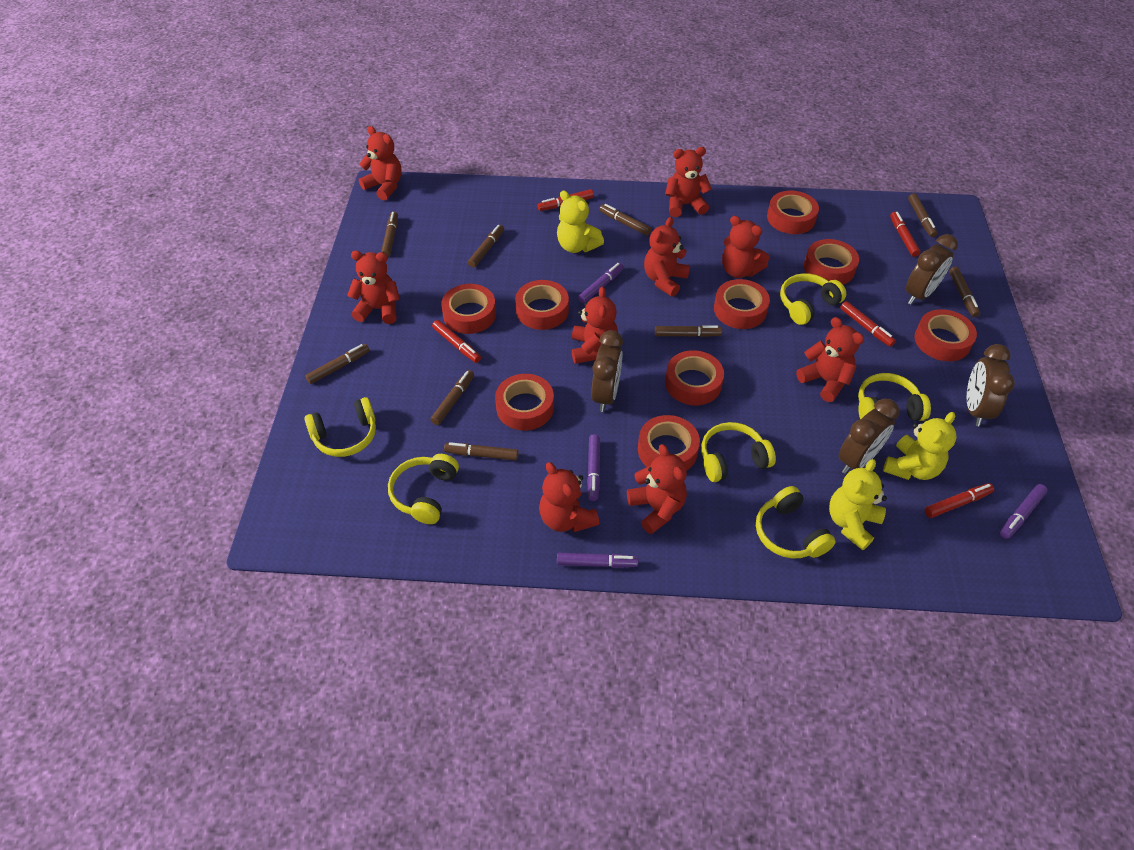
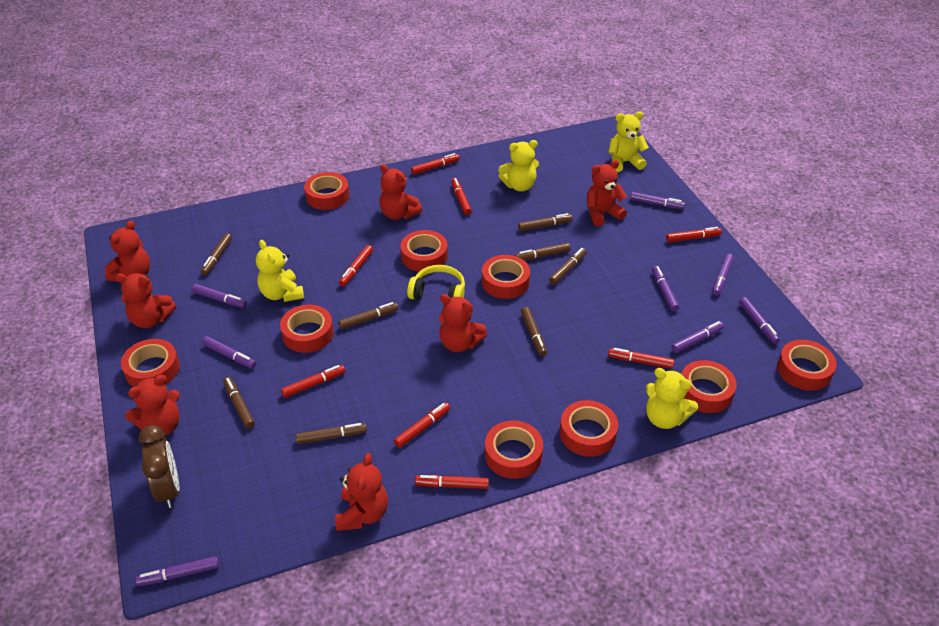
brown clock: [591,330,623,412] [839,399,899,474] [906,234,958,305] [967,344,1015,426] = 4 -> [139,425,179,508] = 1
brown marker: [305,344,369,384] [381,212,398,257] [430,370,474,425] [444,442,519,461] [468,225,504,268] [599,204,651,235] [655,325,722,337] [908,193,937,237] [949,267,980,317] = 9 -> [201,233,232,275] [223,377,255,429] [296,423,367,444] [338,302,398,329] [515,243,571,261] [518,213,572,231] [521,307,547,356] [549,248,587,285] = 8
purple marker: [557,553,638,568] [578,263,624,303] [587,434,600,501] [1000,484,1048,539] = 4 -> [135,556,219,586] [192,284,247,308] [202,336,256,368] [630,192,685,209] [652,266,679,311] [671,321,724,353] [712,254,734,295] [739,297,780,344] = 8
red marker: [432,320,481,363] [537,189,594,211] [840,301,896,347] [890,212,920,257] [925,483,994,518] = 5 -> [281,365,345,398] [339,245,373,286] [394,402,450,448] [411,153,459,175] [415,475,489,489] [451,178,472,215] [608,348,674,369] [666,227,722,242] = 8
red teddy bear: [347,251,400,324] [359,126,402,201] [539,462,599,532] [572,287,618,364] [627,444,687,534] [644,217,690,297] [665,147,712,217] [722,216,770,278] [796,317,864,402] = 9 -> [105,221,150,282] [115,273,176,328] [125,375,180,436] [335,453,388,531] [379,164,422,220] [439,294,487,352] [587,160,627,226] = 7
yellow headphones: [305,397,376,457] [388,454,459,524] [701,422,776,482] [756,486,835,558] [780,274,846,325] [858,373,931,421] = 6 -> [407,265,465,300] = 1
yellow teddy bear: [557,190,604,253] [829,459,887,550] [883,412,957,480] = 3 -> [256,240,304,302] [498,140,539,192] [608,112,649,172] [646,368,698,429] = 4

